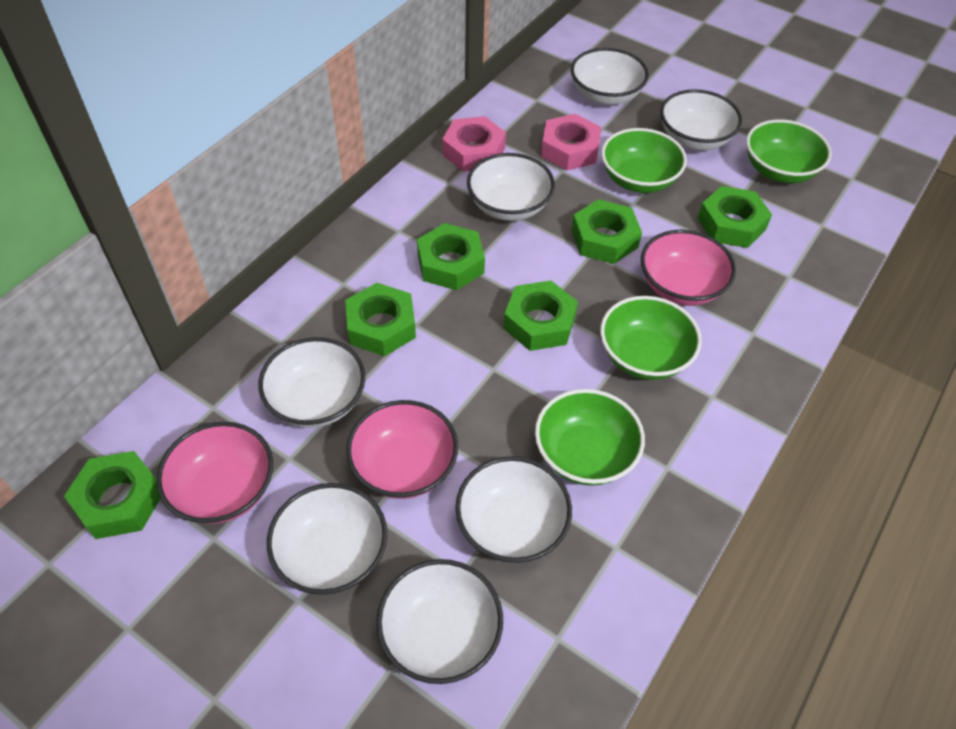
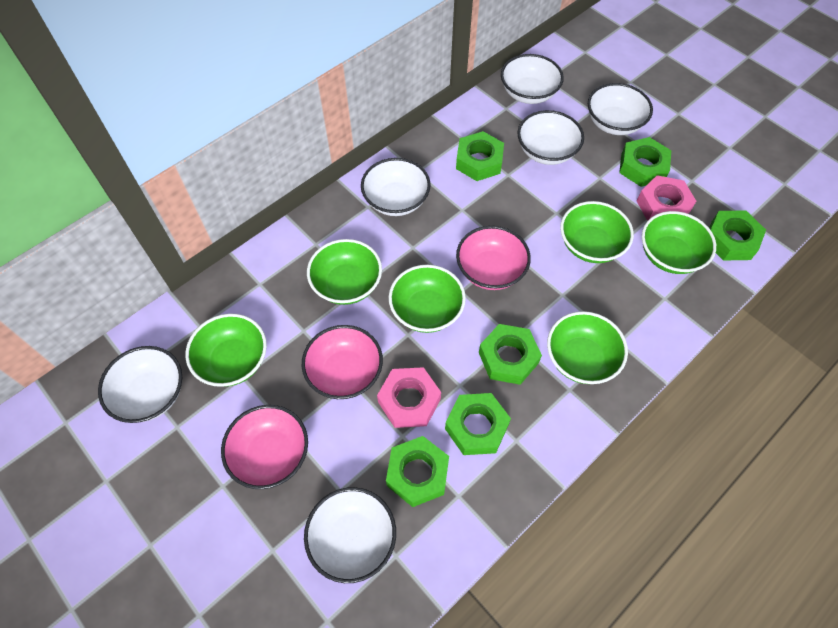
green bowl: [535,389,645,486] [600,296,702,380] [601,128,687,193] [746,119,832,183] = 4 -> [185,314,267,387] [307,239,382,305] [389,265,466,333] [547,311,628,384] [560,201,634,263] [642,211,716,274] = 6
white bowl: [258,337,365,428] [267,483,387,595] [376,559,503,684] [455,456,572,563] [467,153,555,221] [571,48,649,105] [660,89,742,150] = 7 -> [98,346,182,423] [304,487,396,583] [361,158,431,216] [501,54,564,104] [518,110,584,165] [588,83,653,135] = 6

